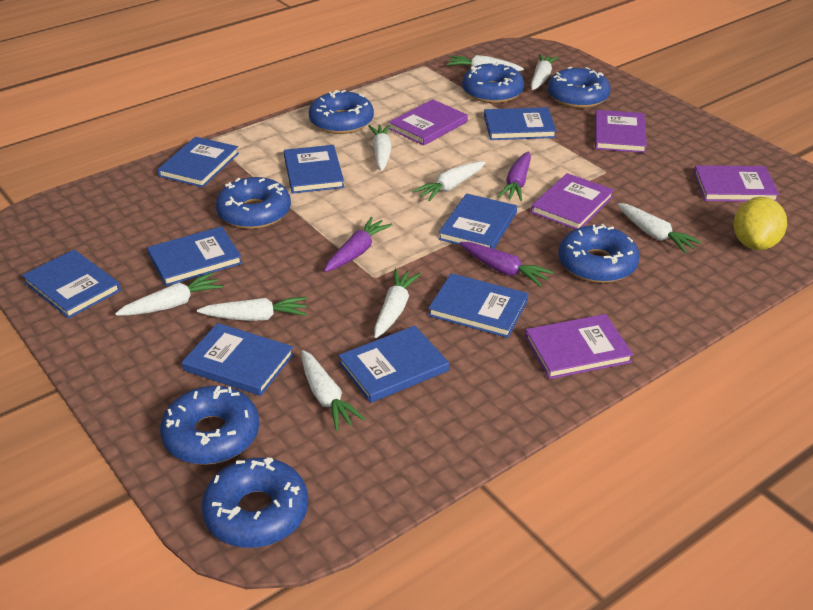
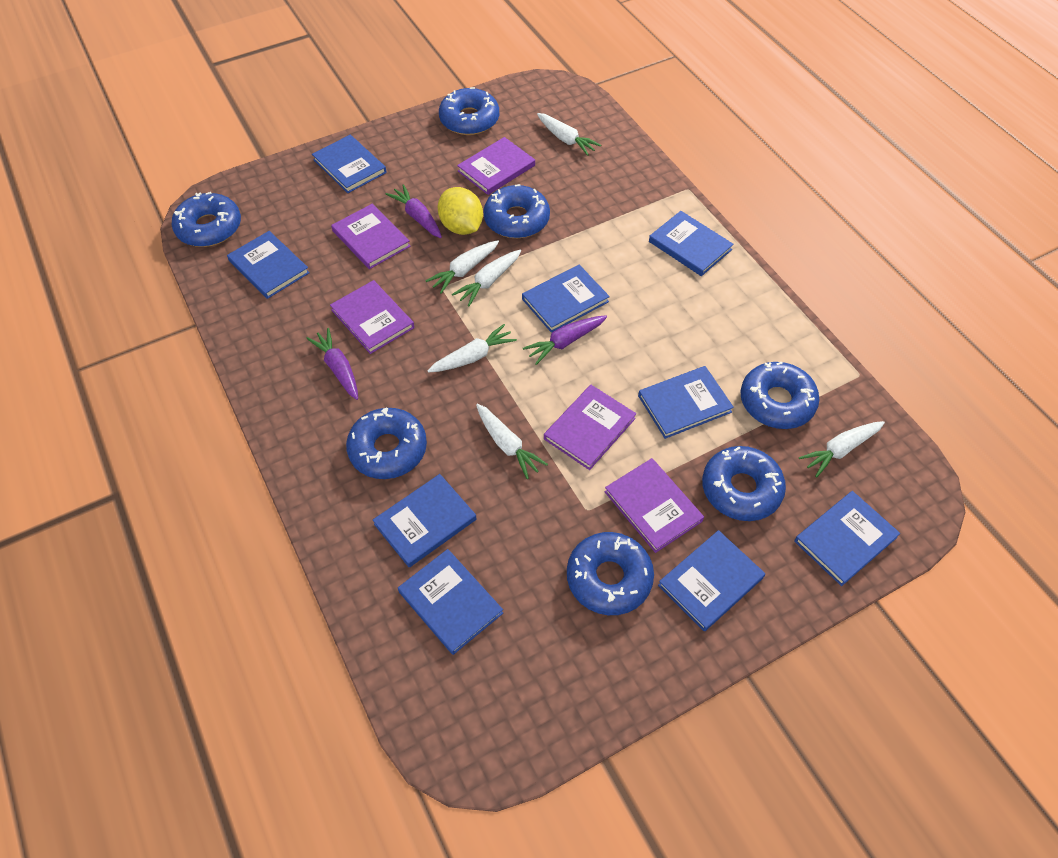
white carrot: [115,272,223,316] [197,297,307,321] [301,350,365,431] [369,125,392,171] [374,269,421,338] [412,161,485,201] [447,55,524,71] [531,54,558,90] [618,203,702,253] = 9 -> [425,240,499,294] [427,324,517,373] [452,250,521,306] [476,404,548,479] [537,113,601,156] [799,421,885,477] = 6

